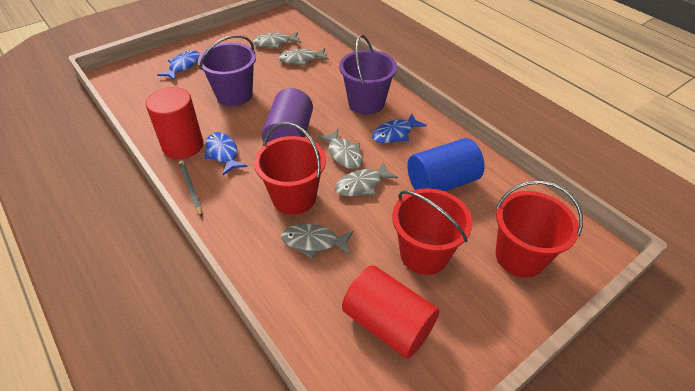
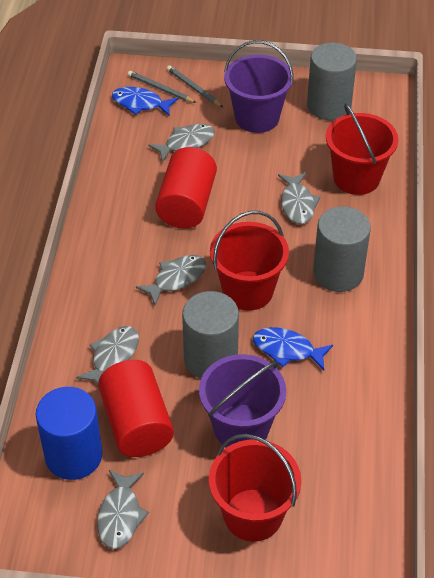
blue fish: [157,50,200,81] [204,132,247,175] [372,113,427,143] = 3 -> [112,87,178,116] [253,327,333,370] = 2
grey cylinder: none = 0 -> [182,291,239,379] [307,42,357,120] [313,206,371,292] = 3
grey pencil: [179,160,202,217] = 1 -> [128,71,196,103] [167,65,223,107] = 2
purple cylinder: [262,88,313,143] = 1 -> none = 0

